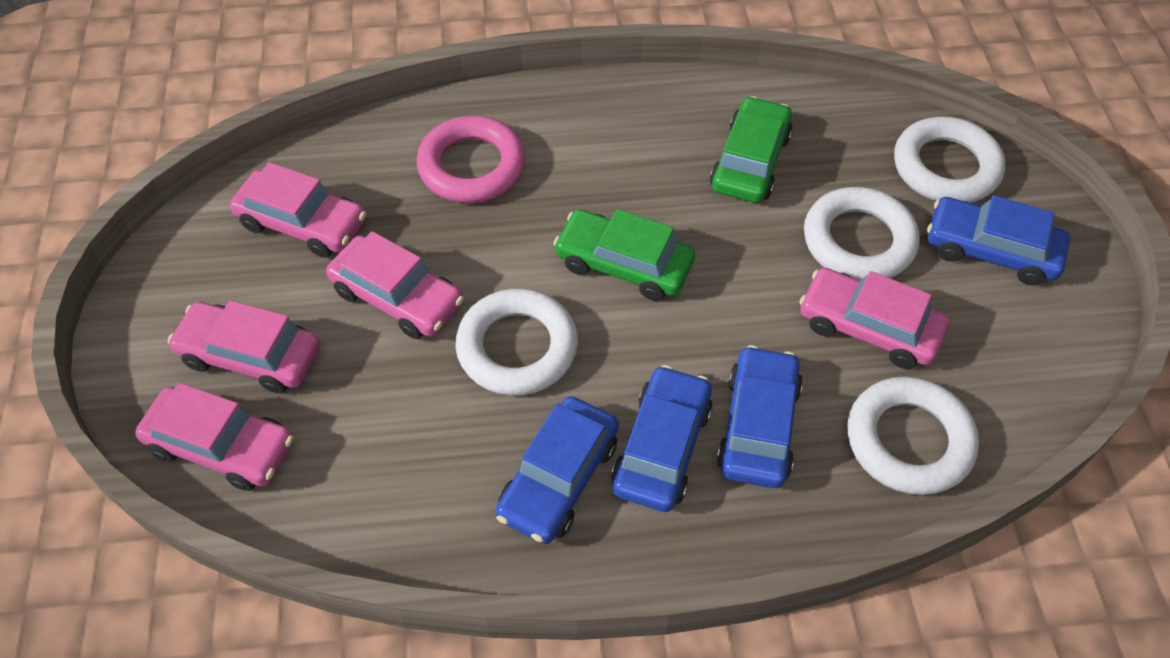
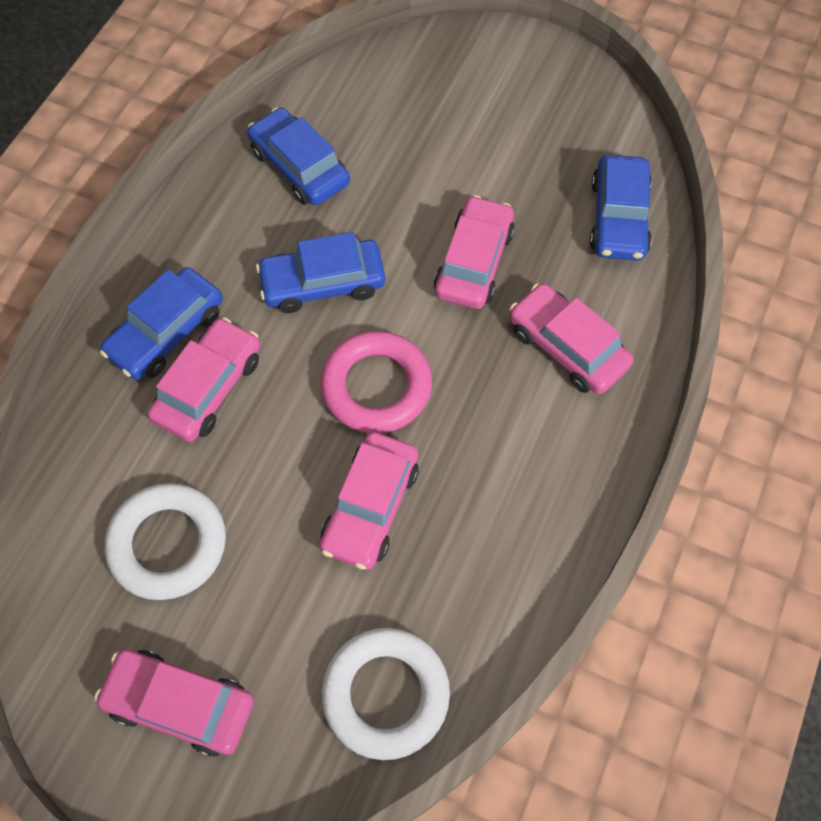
green car: [553,209,695,301] [710,96,793,203] = 2 -> none = 0
white ring: [455,288,578,396] [804,187,920,280] [847,376,979,495] [894,117,1005,203] = 4 -> [105,483,226,600] [321,628,450,760] = 2

